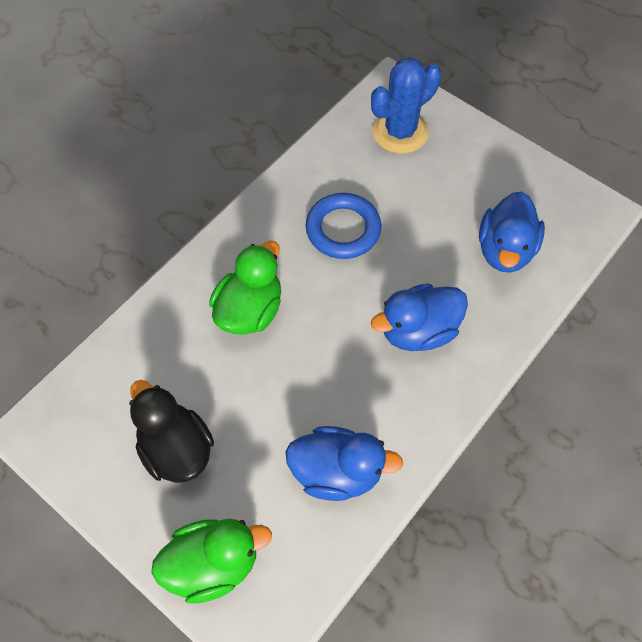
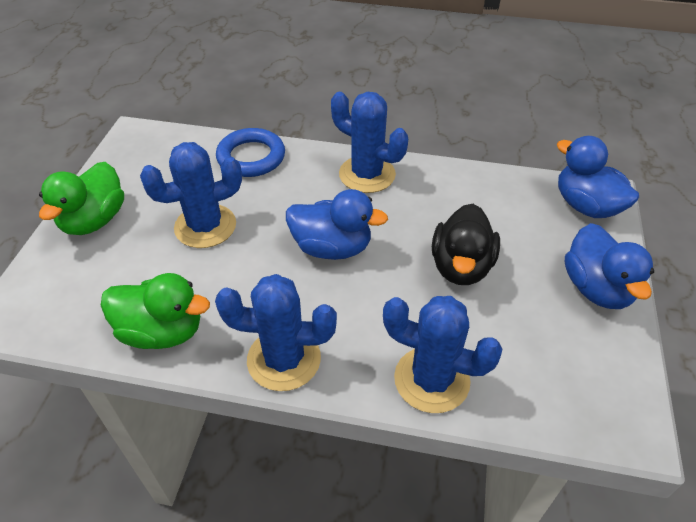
blue cactus: [371,57,442,154] = 1 -> [140,142,242,248] [215,274,337,391] [331,92,408,193] [383,296,503,413] = 4

